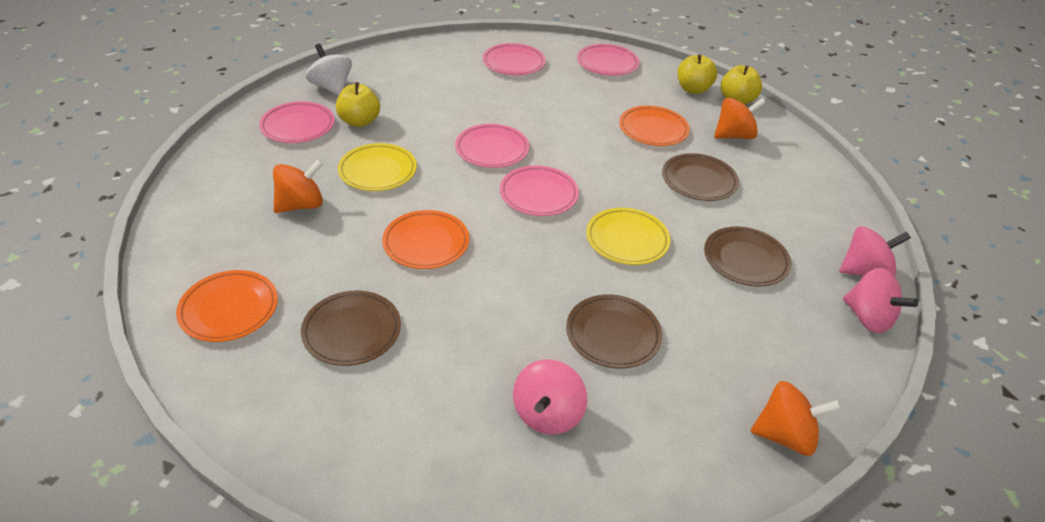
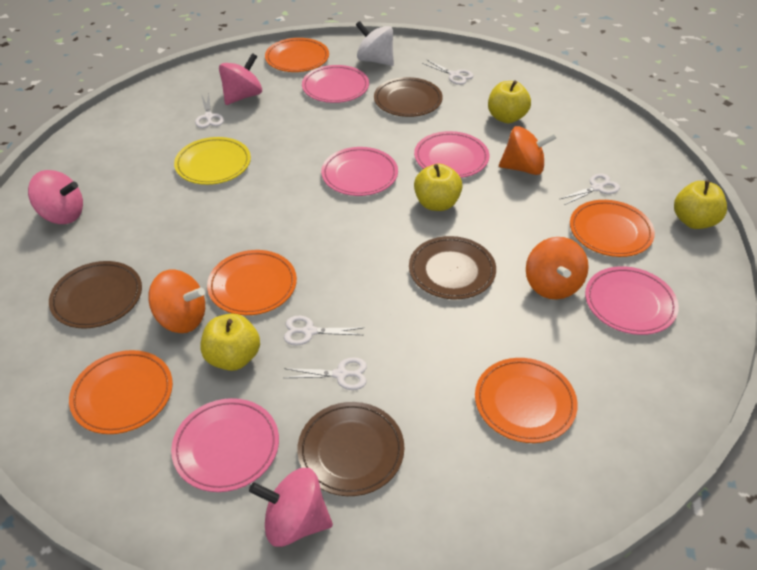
orange plate: [176,270,278,342] [382,210,469,269] [619,106,690,146] = 3 -> [69,350,173,434] [207,250,297,315] [265,38,329,72] [475,358,578,443] [570,200,655,257] = 5
white scissors: none = 0 -> [195,94,224,128] [284,316,362,346] [284,357,367,390] [422,59,474,85] [560,174,620,205] = 5
yellow apple: [336,82,380,127] [677,54,717,94] [721,65,762,104] = 3 -> [200,313,260,371] [414,164,463,211] [488,80,531,123] [674,181,727,229] = 4
yellow plate: [338,143,417,191] [586,208,671,265] = 2 -> [174,137,251,185] = 1

